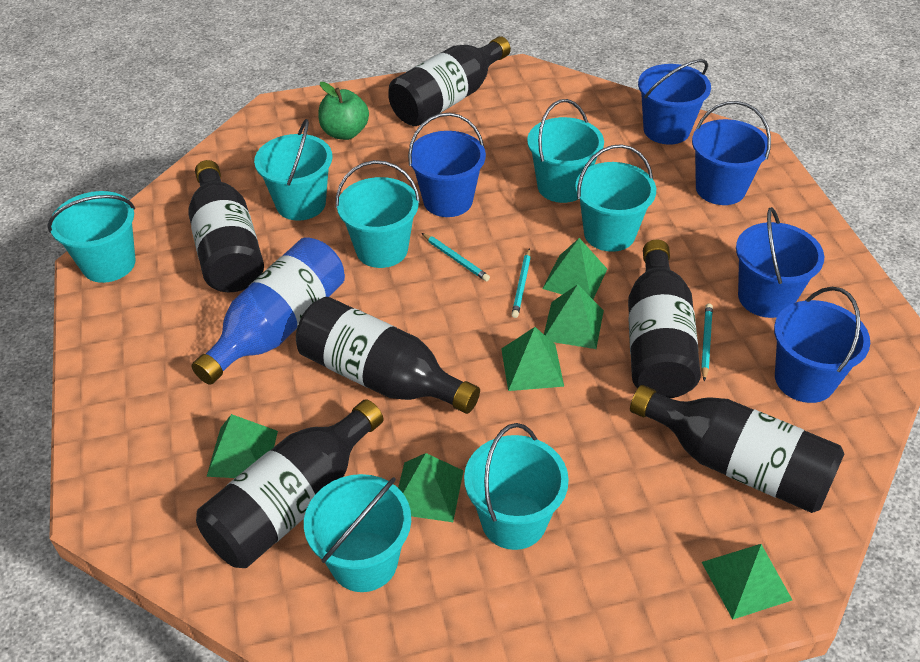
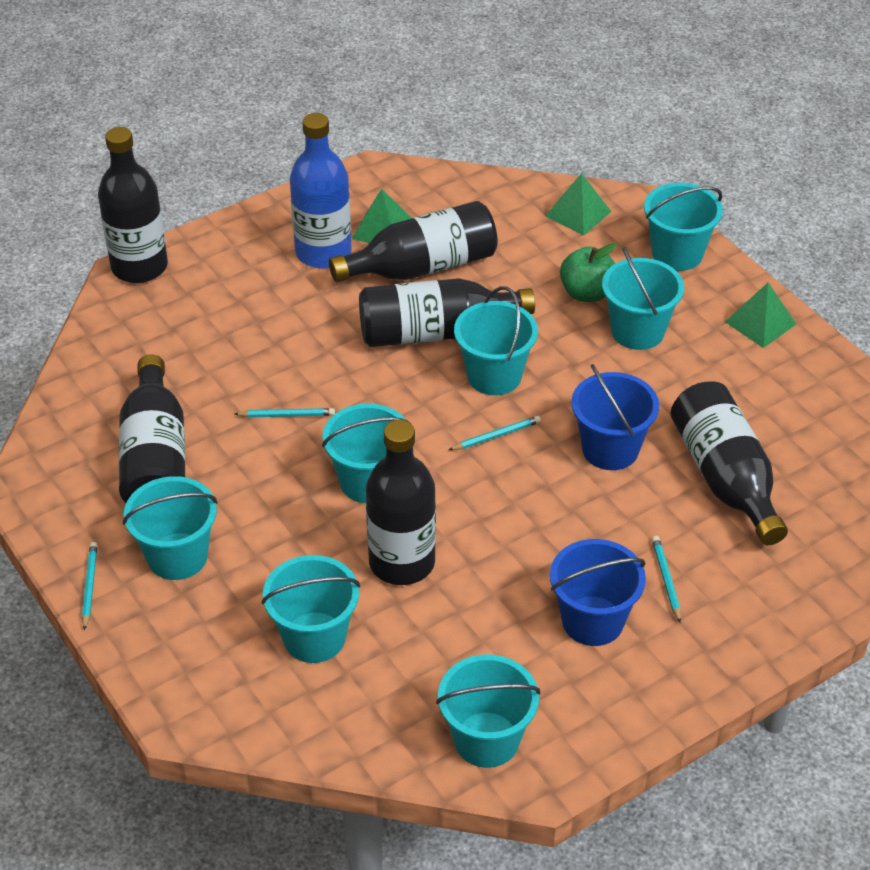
blue bucket: [408,113,486,217] [638,59,711,145] [692,101,771,205] [736,207,824,318] [774,287,870,403] = 5 -> [550,539,646,646] [571,364,659,470] = 2
green pyramid: [206,414,278,478] [398,453,463,522] [501,327,564,391] [542,238,607,299] [544,284,604,349] [702,544,792,620] = 6 -> [352,188,411,243] [545,173,612,236] [725,283,796,348] = 3
turquoise pencil: [422,233,490,281] [511,248,531,318] [701,304,713,381] = 3 -> [82,542,98,630] [235,408,335,418] [449,416,541,450] [652,536,681,623] = 4

